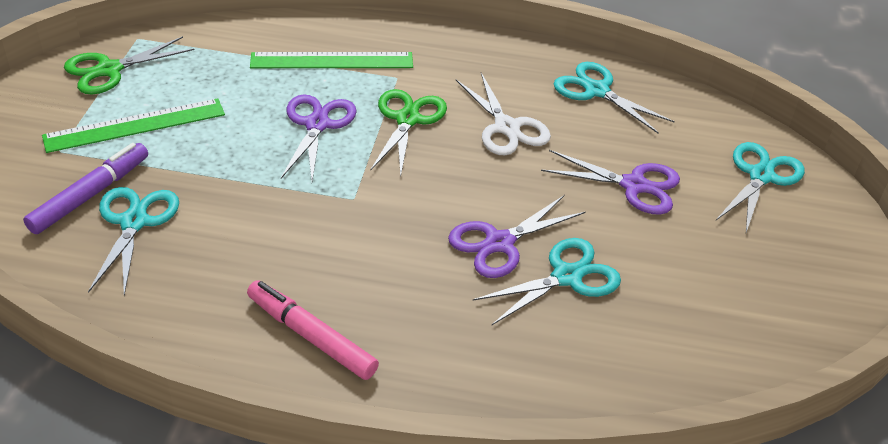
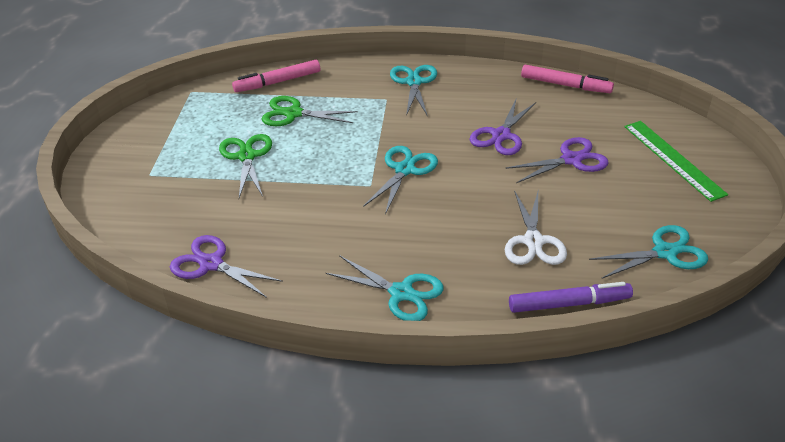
green ruler: [42,98,225,153] [250,52,413,68] = 2 -> [624,121,728,202] = 1
pink marker: [247,280,379,380] = 1 -> [232,60,320,92] [521,65,614,93] = 2

